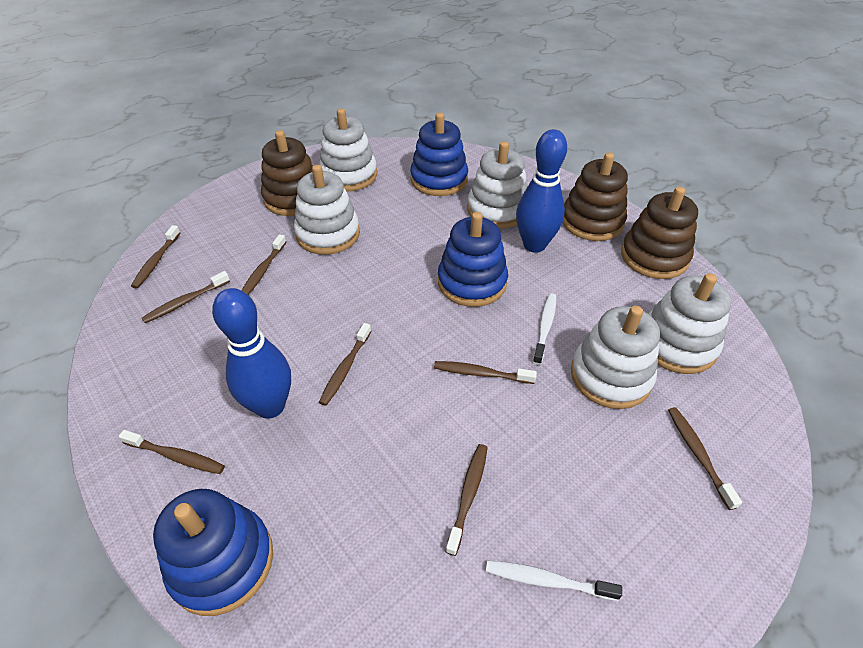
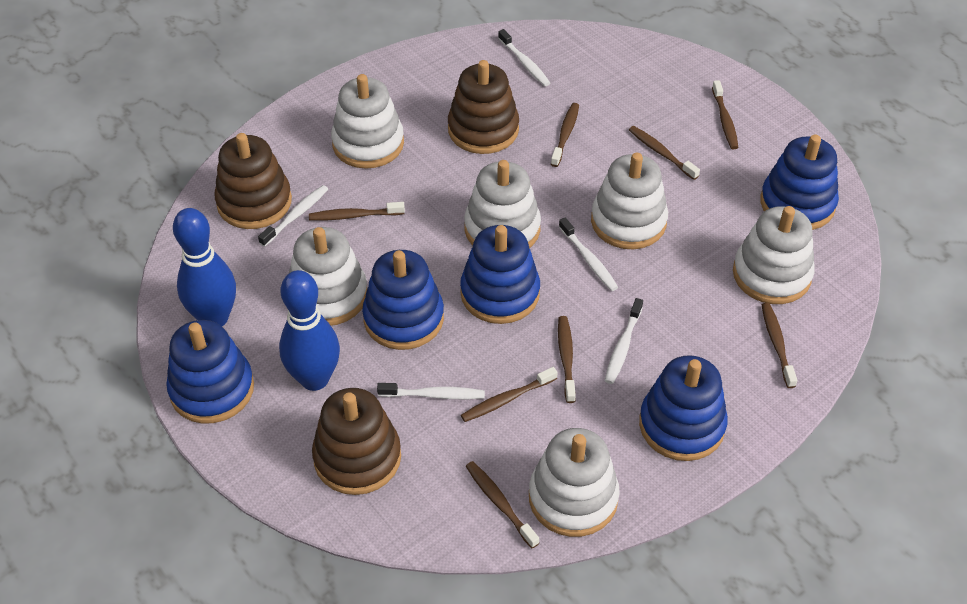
blue stacking toy: [153,489,273,616] [410,113,468,196] [438,212,508,307] = 3 -> [166,320,254,424] [362,250,444,350] [460,225,540,324] [639,355,728,461] [760,135,839,230] = 5
white stacking toy: [294,165,360,255] [319,108,377,191] [467,141,527,228] [571,306,660,409] [648,273,731,374] = 5 -> [289,227,367,326] [331,74,404,169] [464,160,541,248] [529,428,620,537] [591,153,668,249] [733,206,815,304] = 6
white toothbrush: [486,560,622,601] [533,293,556,365] = 2 -> [258,185,328,247] [377,383,485,399] [498,29,550,86] [559,217,618,291] [605,298,643,384] = 5

